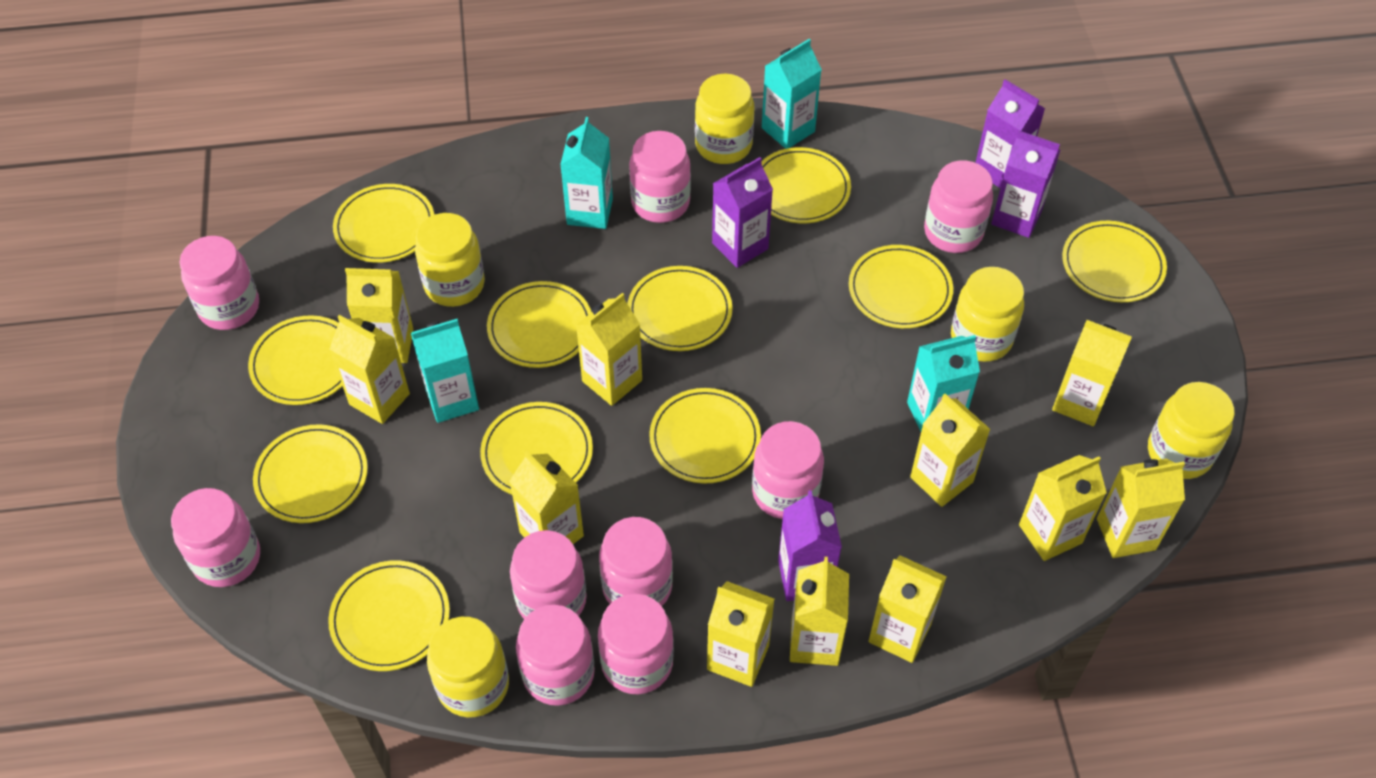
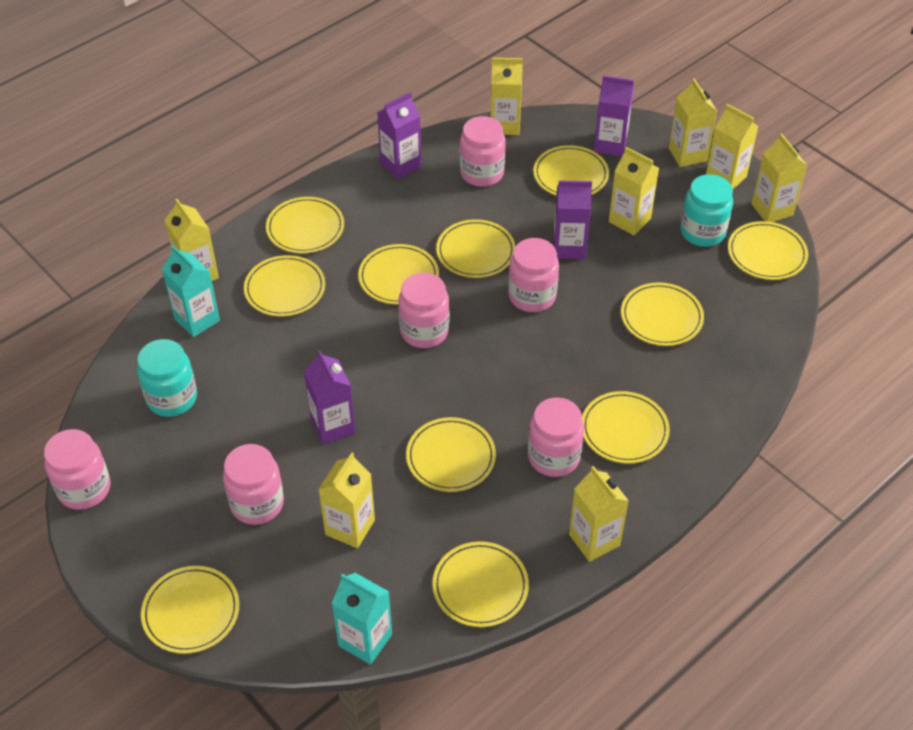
pink jar: [171,488,260,587] [179,236,259,330] [510,530,587,619] [516,605,595,706] [598,594,674,694] [599,517,673,606] [629,131,691,223] [752,421,824,519] [924,160,993,253] = 9 -> [44,429,110,510] [223,444,284,525] [398,273,450,348] [460,116,506,187] [508,238,559,312] [528,397,584,477] = 6
turquoise carton: [411,319,479,423] [560,117,613,229] [762,39,822,149] [907,335,980,432] = 4 -> [162,245,220,337] [332,573,392,665] = 2
turquoise jar: none = 0 -> [137,339,197,417] [680,174,733,247] = 2
yellow carton: [330,315,410,424] [345,268,413,363] [509,450,584,544] [576,293,642,406] [707,581,774,687] [790,557,849,666] [868,555,947,663] [910,394,991,507] [1019,455,1107,561] [1052,320,1132,426] [1097,458,1185,558] = 11 -> [164,199,219,281] [318,453,375,548] [490,58,523,135] [569,466,629,562] [609,147,659,235] [669,78,717,167] [706,104,759,189] [751,133,807,222] = 8
yellow jar: [415,213,485,307] [427,617,509,718] [695,74,754,164] [951,267,1024,362] [1148,382,1235,479] = 5 -> none = 0

